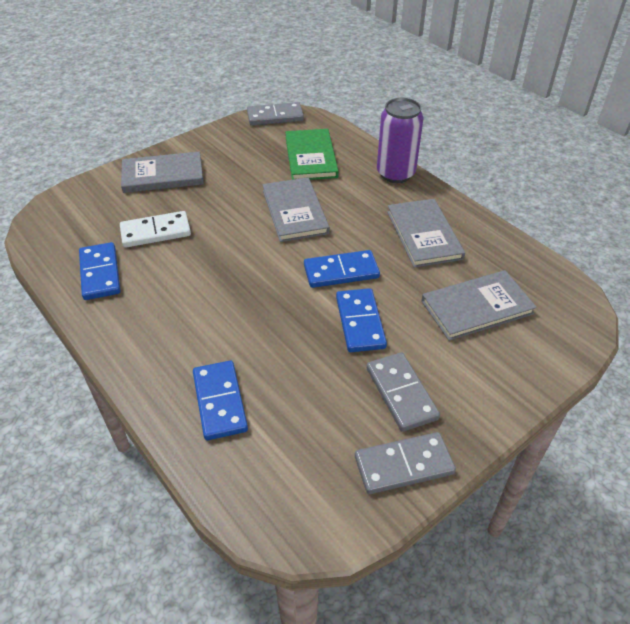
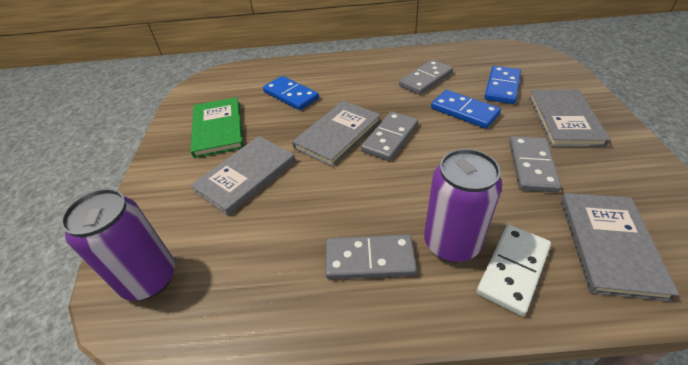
blue domino: [79,242,121,300] [193,361,248,440] [304,250,380,288] [336,288,387,352] = 4 -> [263,76,319,110] [431,90,501,129] [484,66,521,104] = 3
grey domino: [247,102,304,126] [355,432,456,494] [366,352,440,432] = 3 -> [325,234,417,280] [361,111,418,161] [399,60,453,95] [509,136,561,193] = 4
purple can: [377,98,423,183] = 1 -> [61,189,175,301] [424,149,502,262] = 2

